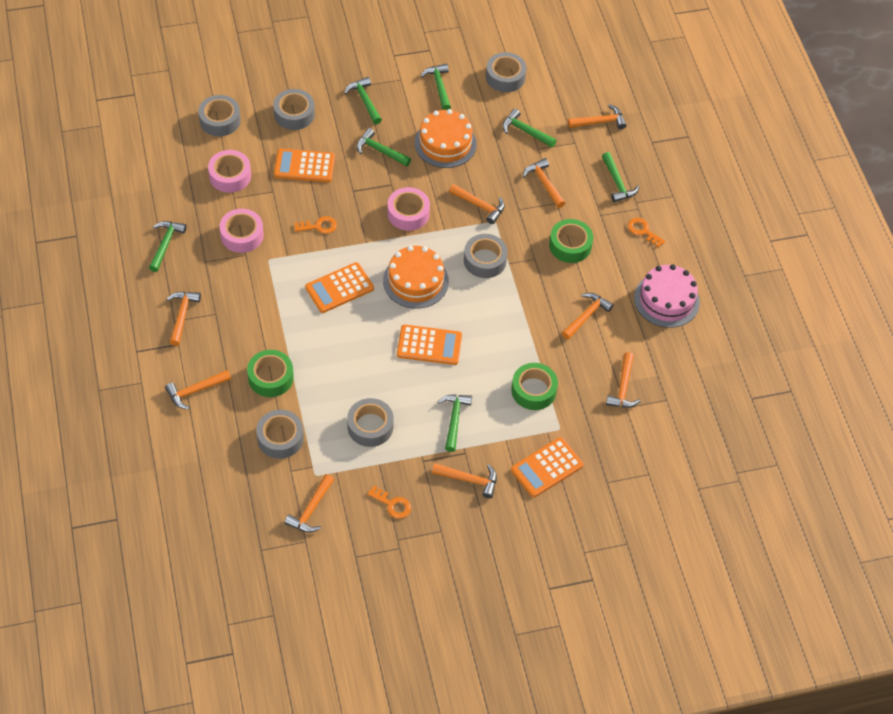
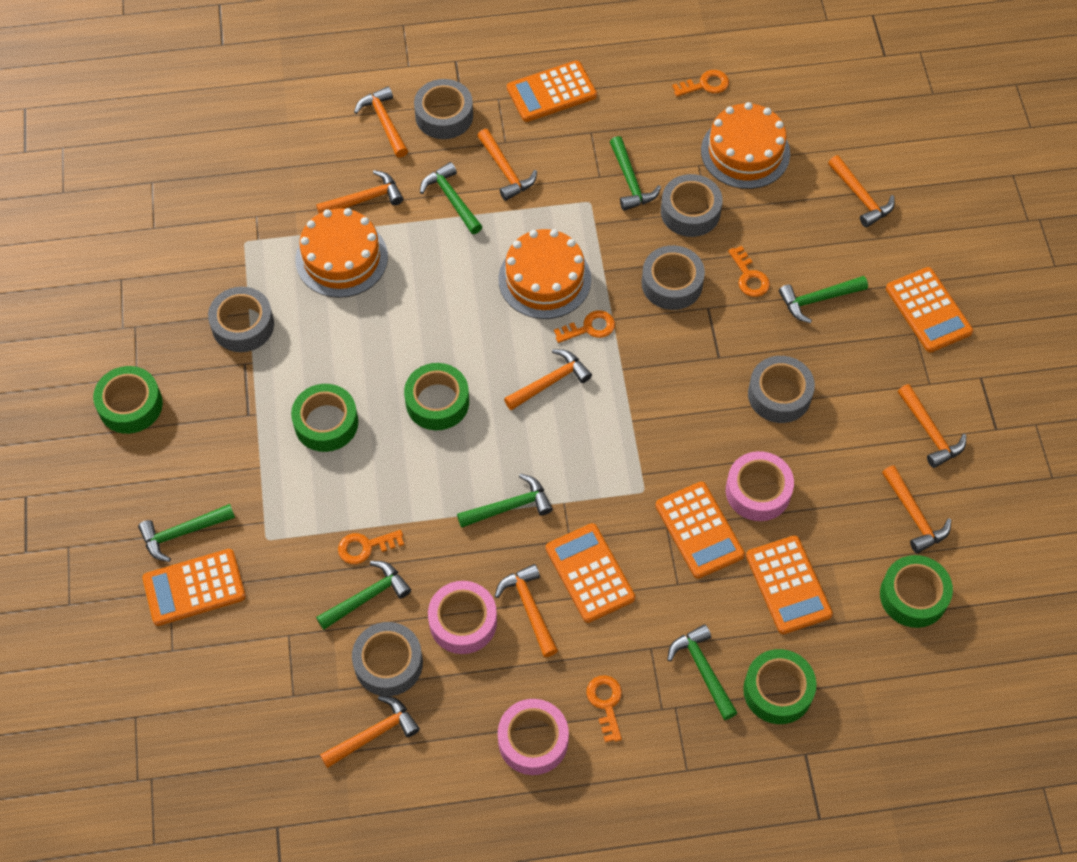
green tape: [247,350,294,397] [511,363,558,410] [549,219,593,263] = 3 -> [93,366,163,434] [291,384,358,452] [404,363,469,430] [743,649,817,724] [880,555,953,628] = 5
orange cake: [383,246,449,309] [415,109,477,168] = 2 -> [295,208,388,298] [498,229,591,319] [701,102,790,189] = 3
orange calculator: [274,148,335,182] [305,262,374,313] [397,325,462,365] [511,437,584,497] = 4 -> [142,549,246,626] [507,60,597,122] [546,523,635,623] [655,482,745,579] [746,536,833,634] [886,267,973,353] = 6
orange key: [294,216,337,234] [367,486,411,519] [628,218,665,248] = 3 -> [338,530,404,564] [554,310,615,343] [586,675,622,742] [672,70,729,97] [728,246,770,297] = 5
pink cake: [634,264,700,328] = 1 -> none = 0

